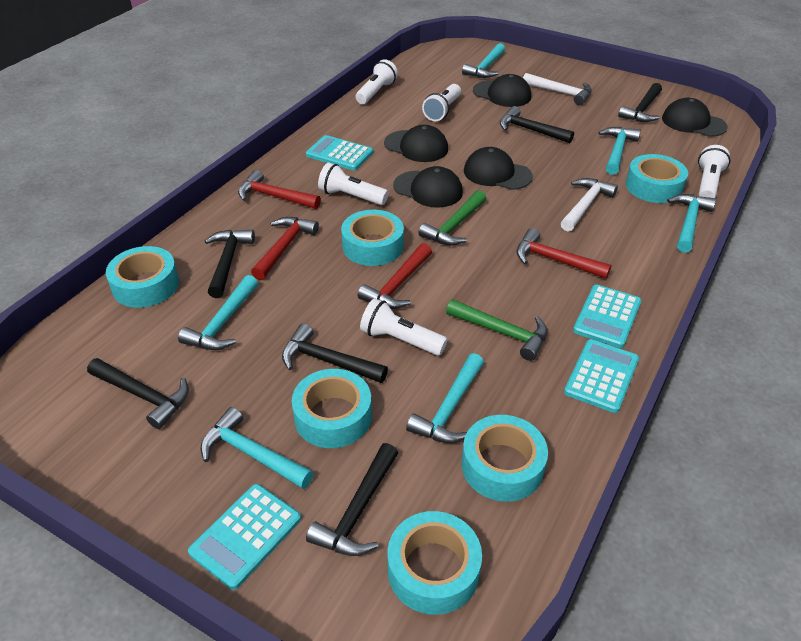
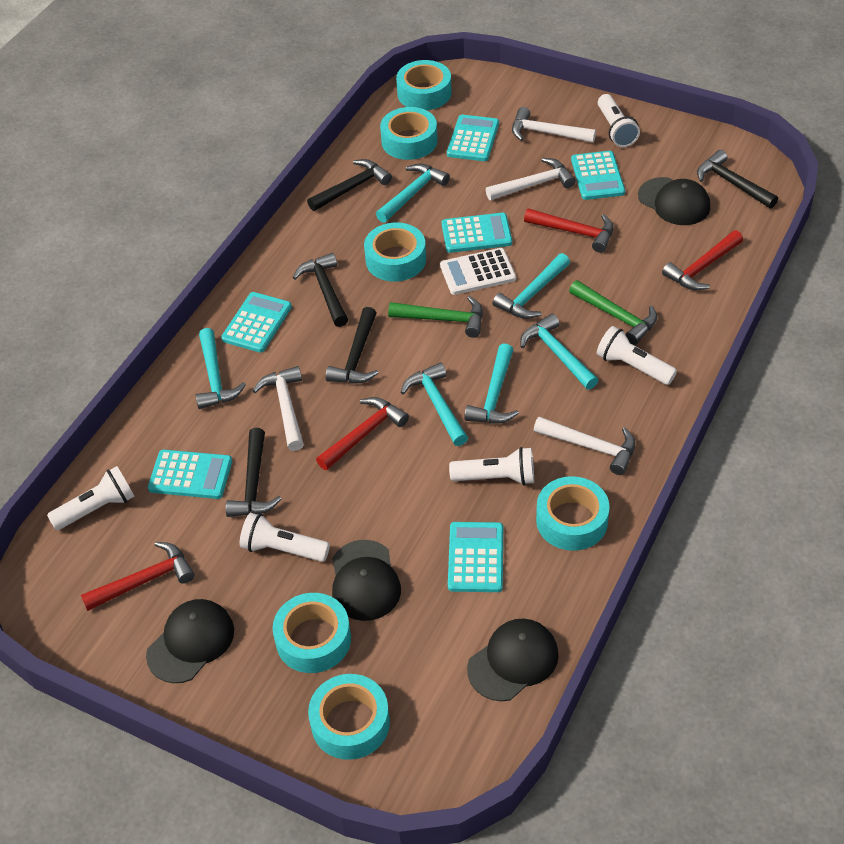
black cap: [384,125,448,162] [393,166,463,208] [464,147,533,190] [473,74,531,107] [662,98,728,137] = 5 -> [146,599,234,683] [332,540,401,621] [467,618,559,701] [638,177,710,225] = 4
black hammer: [87,358,189,429] [205,230,255,298] [282,323,388,383] [306,443,398,556] [500,106,574,143] [618,83,662,122] = 6 -> [226,428,281,517] [293,253,348,327] [307,159,392,211] [325,307,379,384] [697,150,778,208] = 5
turquoise calculator: [188,484,301,590] [306,135,373,170] [564,339,639,413] [573,285,641,348] = 4 -> [148,450,232,499] [221,292,292,353] [442,213,512,253] [447,115,499,161] [448,522,503,592] [571,151,625,200] = 6
white calculator: none = 0 -> [440,248,516,295] = 1
white hammer: [523,73,592,105] [561,178,618,231] = 2 -> [252,366,304,451] [486,158,576,200] [512,107,596,143] [534,417,635,475] = 4

